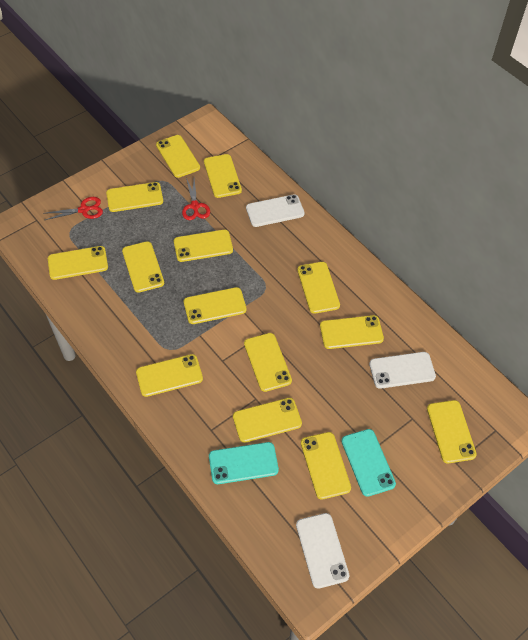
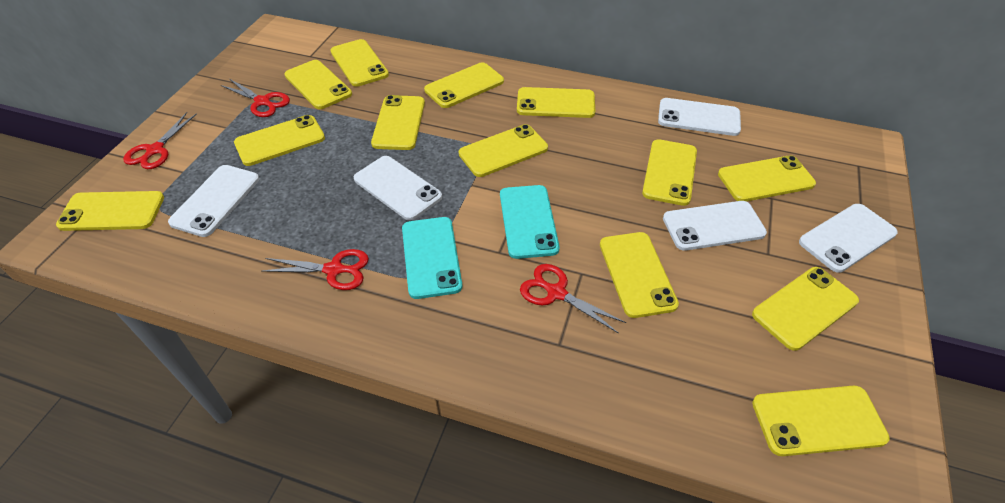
red scissors: [45,197,103,220] [182,178,210,220] = 2 -> [123,112,197,169] [221,79,290,117] [261,249,369,290] [520,264,626,334] = 4
white phone: [246,194,305,227] [296,513,349,589] [369,352,436,389] = 3 -> [168,165,259,237] [354,156,442,221] [658,98,741,136] [663,201,767,251] [799,204,898,273] = 5
yellow phone: [48,246,108,280] [106,182,163,212] [122,241,164,293] [136,354,203,397] [156,135,200,178] [174,230,233,262] [184,287,247,324] [204,154,242,198] [233,398,302,443] [244,333,292,392] [297,262,340,314] [301,432,351,499] [320,315,384,349] [427,400,477,463] = 14 -> [56,191,164,231] [234,115,325,166] [285,60,352,109] [330,39,389,87] [371,95,425,150] [424,62,504,108] [459,124,548,177] [517,87,595,118] [600,232,679,318] [642,139,697,206] [718,155,816,201] [752,267,859,351] [752,386,890,456] = 13

